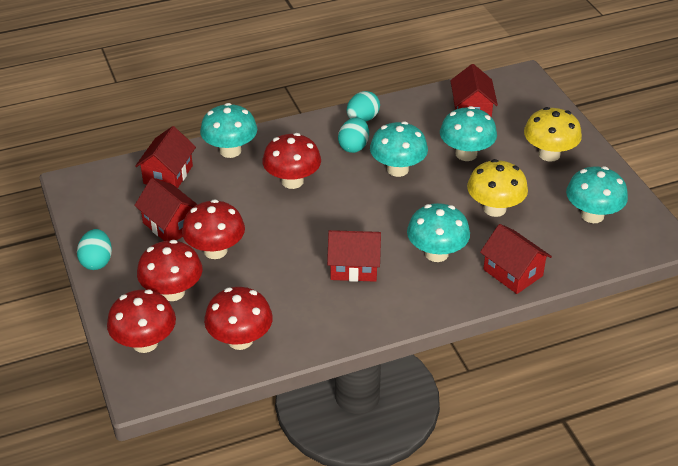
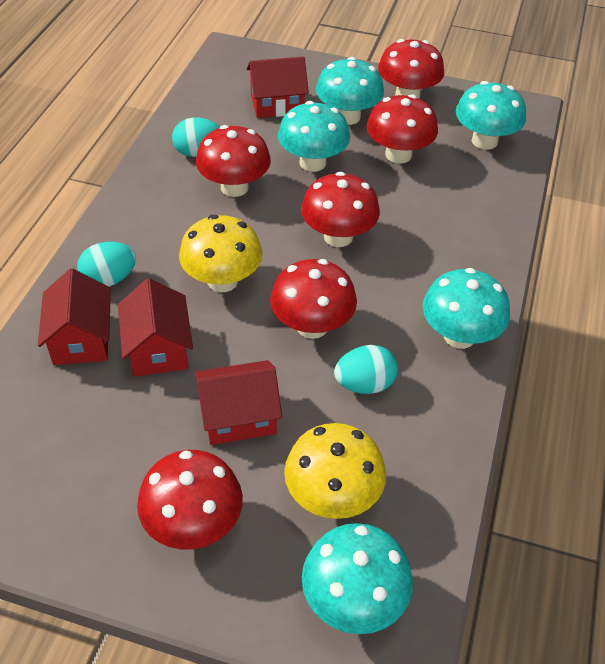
red house: [134,178,198,241] [135,126,196,188] [327,230,381,282] [450,64,498,118] [480,224,552,294] = 5 -> [38,268,111,365] [118,278,193,376] [195,360,282,445] [247,56,309,118] = 4
red mushroom: [107,290,176,353] [137,240,203,301] [182,199,245,259] [204,287,273,350] [262,133,321,189] = 5 -> [137,450,243,550] [196,125,271,197] [270,259,357,339] [301,172,380,247] [367,94,438,163] [378,39,444,99] = 6

